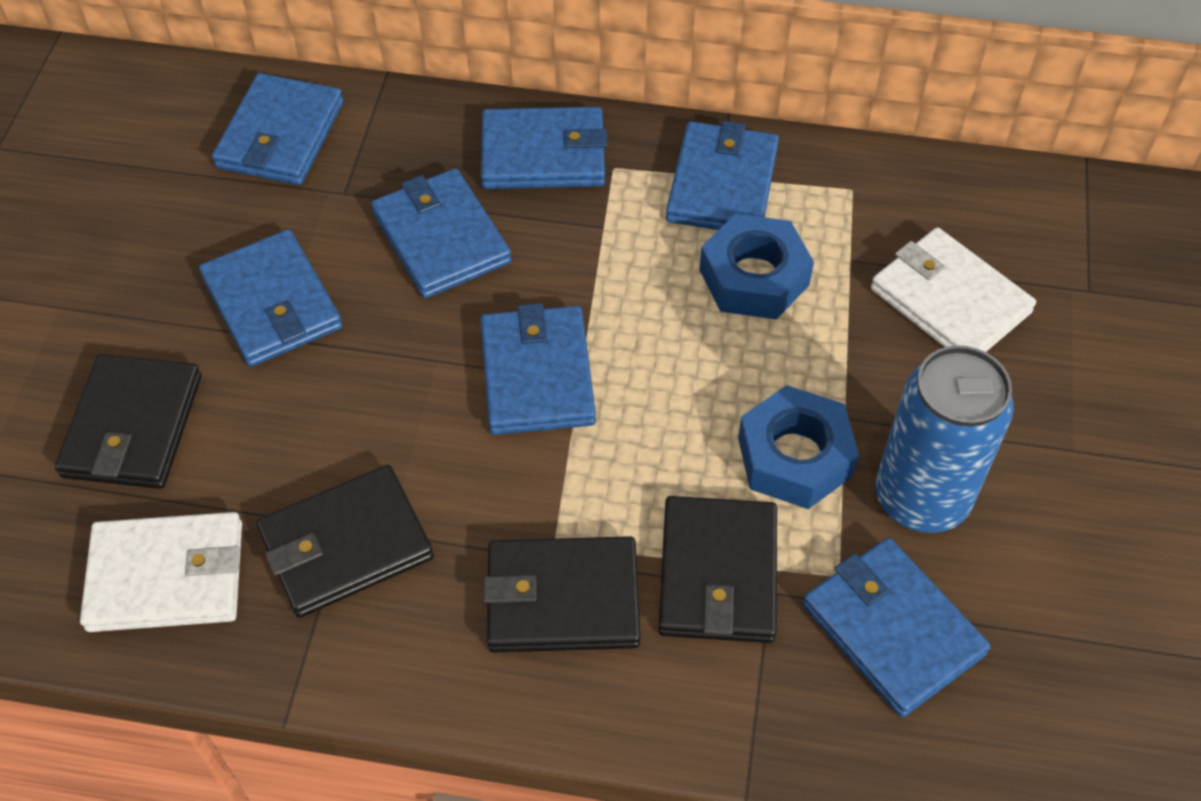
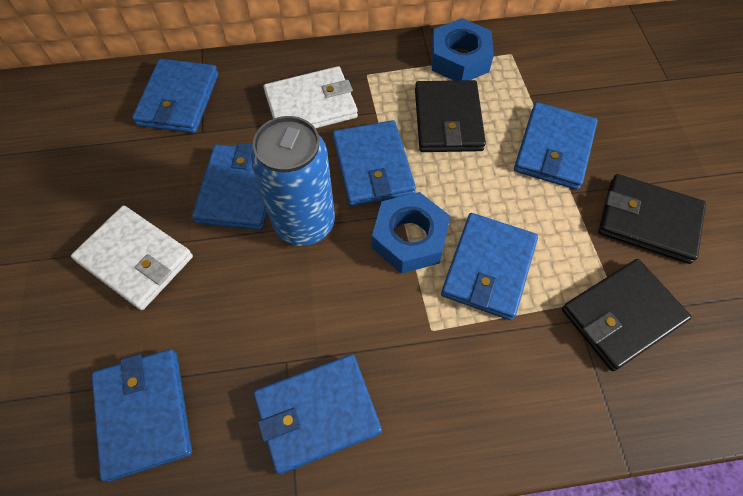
black wallet: [55,354,201,489] [256,465,434,618] [483,536,641,653] [658,496,777,643] = 4 -> [415,80,486,152] [562,259,692,371] [598,174,706,264] = 3

